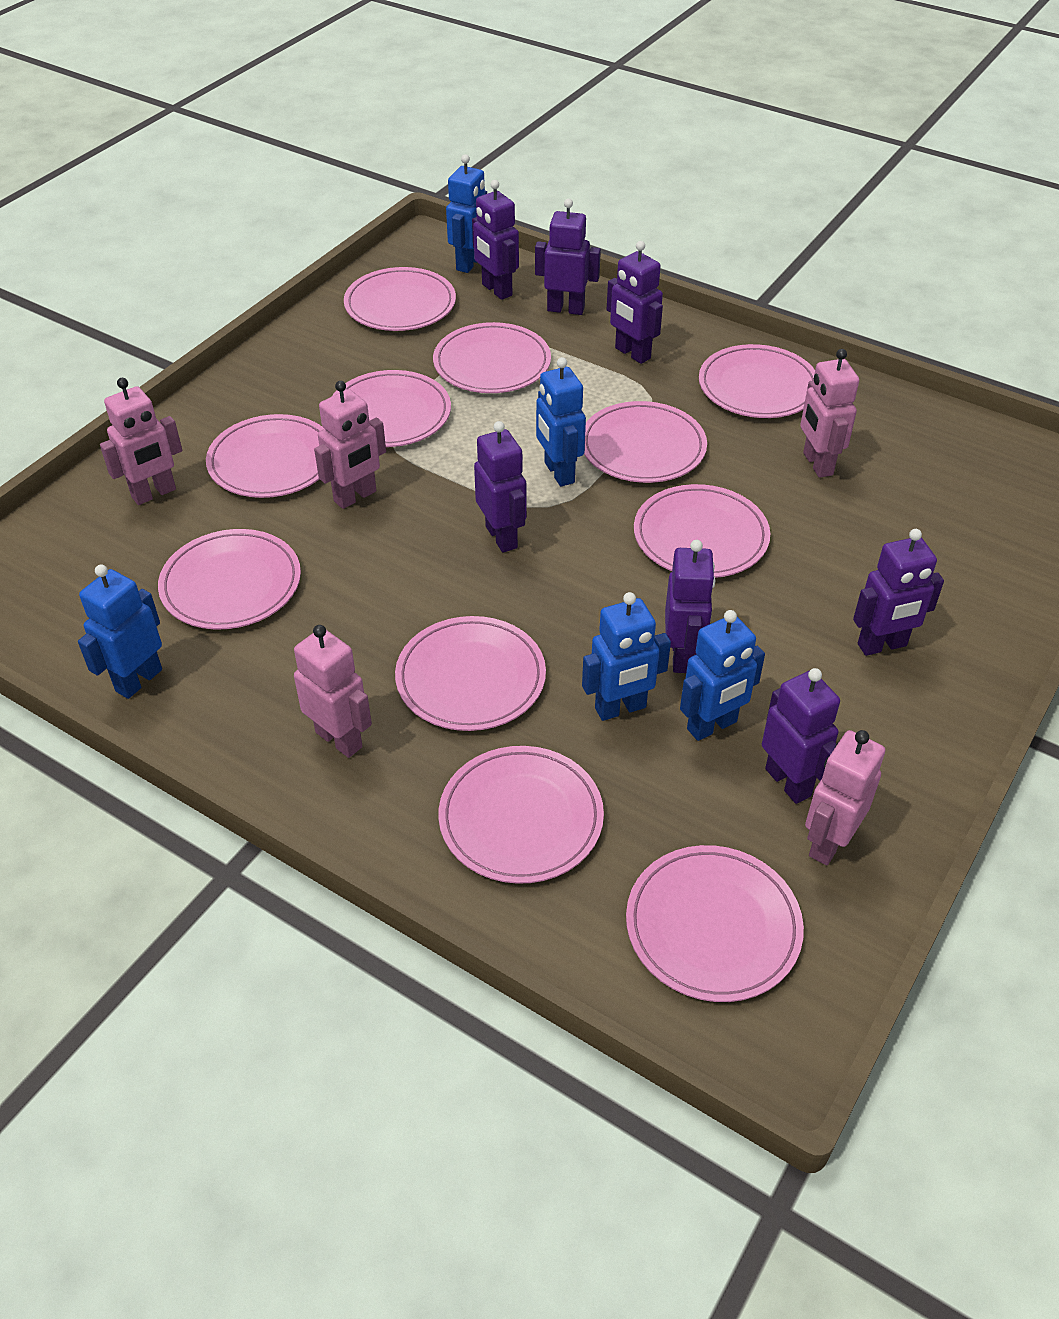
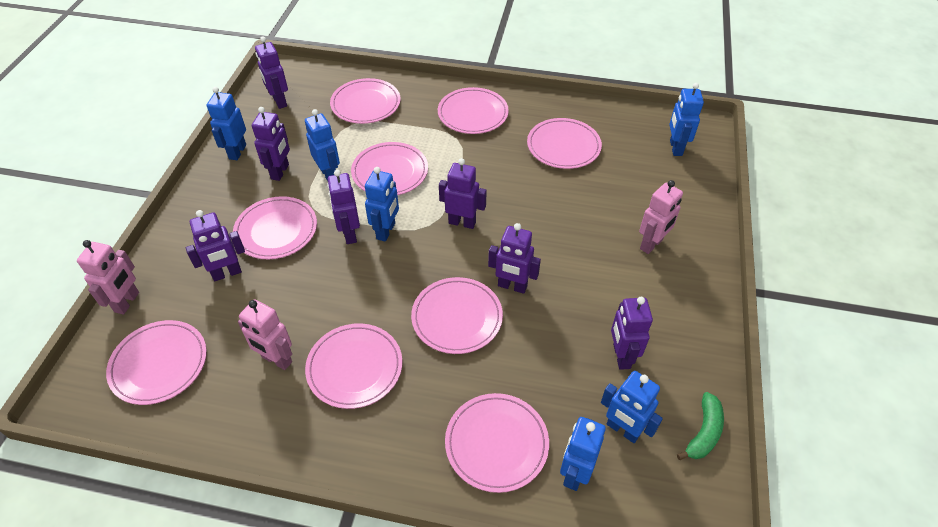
blue robot: [78,565,162,699] [446,154,487,273] [536,357,586,487] [582,592,671,721] [680,610,765,741] = 5 -> [207,87,246,160] [305,109,340,181] [365,167,399,242] [560,417,606,491] [601,371,663,443] [669,83,704,156] = 6
green banana: none = 0 -> [677,392,724,460] = 1
pink plate: [158,529,301,629] [206,414,324,498] [332,370,451,447] [344,267,456,331] [395,616,546,731] [433,322,551,393] [438,746,604,884] [584,401,707,483] [626,845,804,1002] [634,484,770,578] [699,344,815,418] = 11 -> [106,320,207,405] [233,196,317,259] [305,323,402,409] [330,78,401,124] [351,142,428,195] [411,277,503,354] [438,87,509,134] [445,393,549,493] [527,118,602,169] = 9
pink robot: [100,378,182,505] [294,625,372,758] [314,381,386,509] [800,349,859,478] [805,730,885,865] = 5 -> [77,240,139,314] [238,299,292,370] [639,180,683,254] = 3

